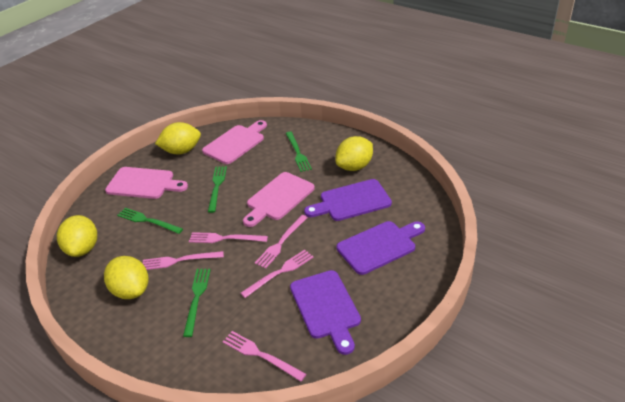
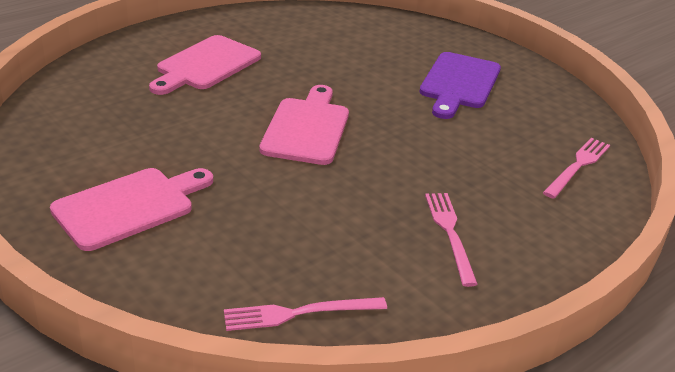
green fork: [117,208,183,234] [183,269,211,337] [208,166,227,213] [286,132,312,172] = 4 -> none = 0
pink fork: [142,251,224,270] [189,232,268,243] [222,331,306,381] [240,250,314,298] [255,215,308,269] = 5 -> [224,297,387,331] [425,193,478,287] [543,138,610,199] = 3
purple cutting board: [290,270,361,355] [304,179,392,221] [337,221,425,275] = 3 -> [419,52,501,119] = 1
yellow lemon: [57,215,97,257] [104,256,148,299] [155,122,201,154] [335,136,373,171] = 4 -> none = 0

